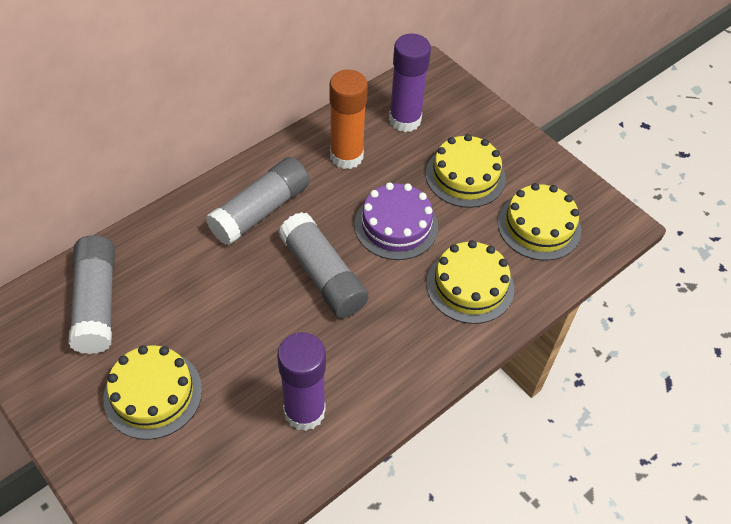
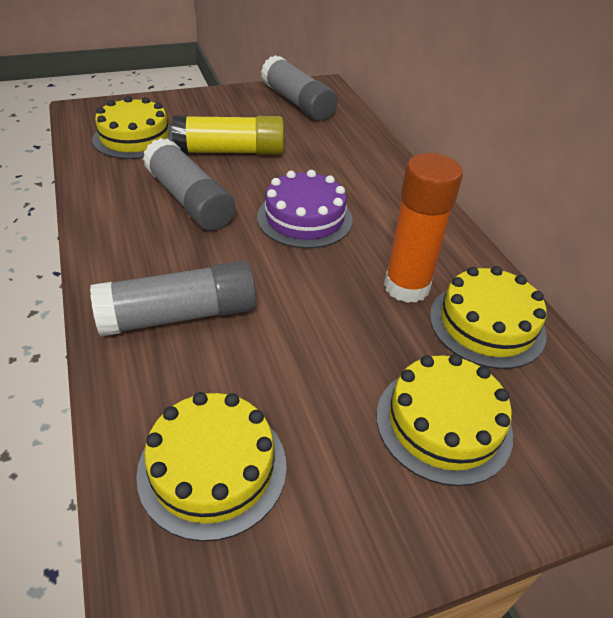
purple glue stick: [277,332,326,431] [389,34,431,132] = 2 -> none = 0
yellow glue stick: none = 0 -> [172,115,284,155] = 1

